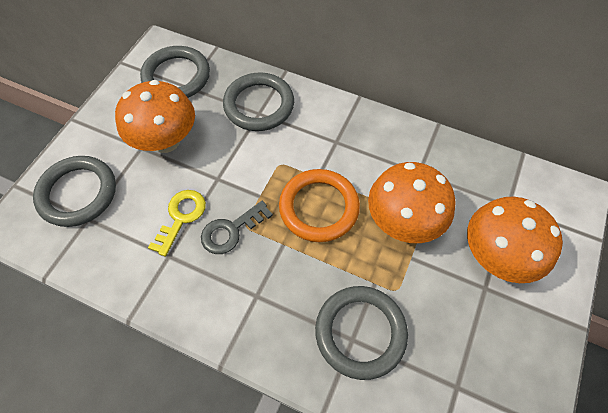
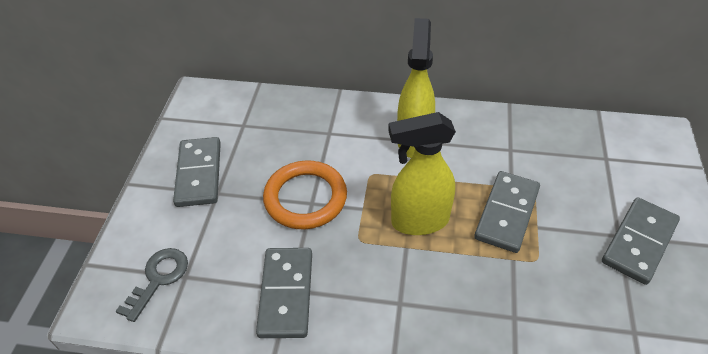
grey domino: none = 0 -> [173,137,221,207] [256,248,312,338] [474,171,540,253] [602,197,680,285] = 4
grey ring: [33,156,116,227] [140,46,210,98] [223,72,294,131] [315,286,408,380] = 4 -> none = 0
orange mushroom: [115,80,195,153] [368,162,456,243] [467,197,563,283] = 3 -> none = 0
yellow key: [148,190,206,257] = 1 -> none = 0
yellow spray bottle: none = 0 -> [388,112,456,235] [397,18,435,158] = 2

